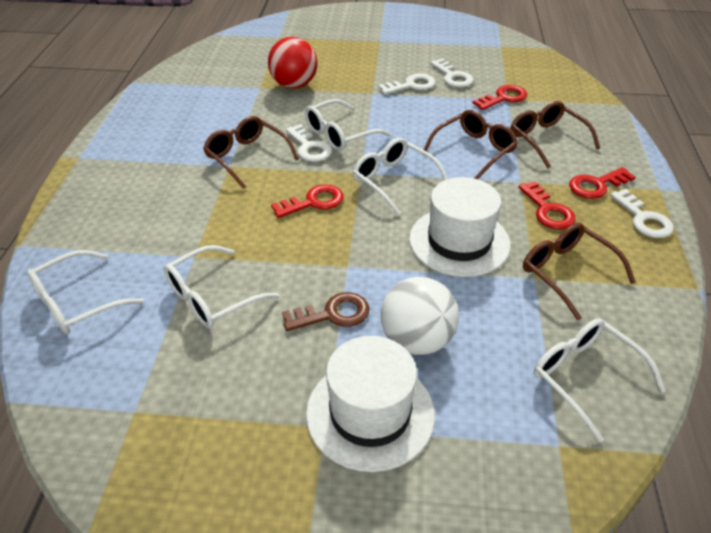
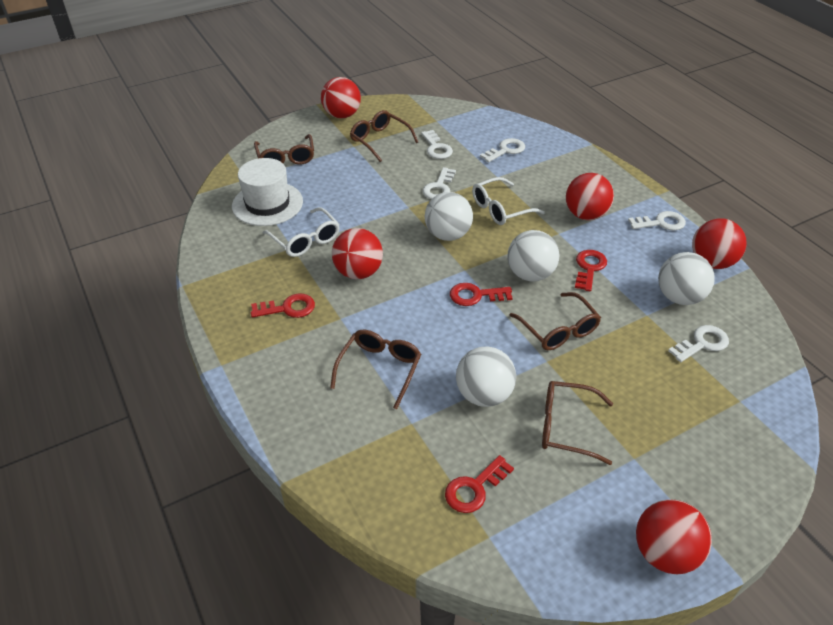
brown glasses: [203,116,299,188] [423,110,518,179] [510,101,600,168] [523,223,636,320] = 4 -> [254,134,314,165] [330,330,421,409] [350,110,418,162] [509,292,601,350] [542,381,613,465] = 5
brown key: [282,292,370,331] = 1 -> none = 0
red ball: [268,37,317,88] = 1 -> [321,77,361,118] [332,228,383,279] [566,173,614,220] [636,499,712,575] [692,219,747,269] = 5
white ball: [381,277,459,355] = 1 -> [425,192,473,241] [456,346,516,407] [507,230,559,281] [658,252,715,305] = 4
white glasses: [27,250,144,334] [164,245,279,328] [305,99,391,151] [353,138,448,215] [534,318,666,443] = 5 -> [263,207,340,257] [472,177,545,225] = 2
white hat: [306,336,435,472] [409,177,511,277] = 2 -> [232,158,303,226] = 1
white key: [286,124,332,162] [378,73,435,94] [430,58,473,87] [610,189,674,238] = 4 -> [421,130,453,159] [423,167,456,199] [480,138,525,162] [628,211,686,231] [668,325,729,362] = 5

